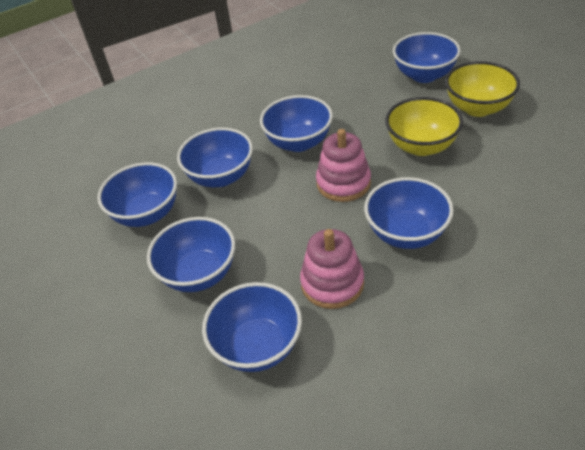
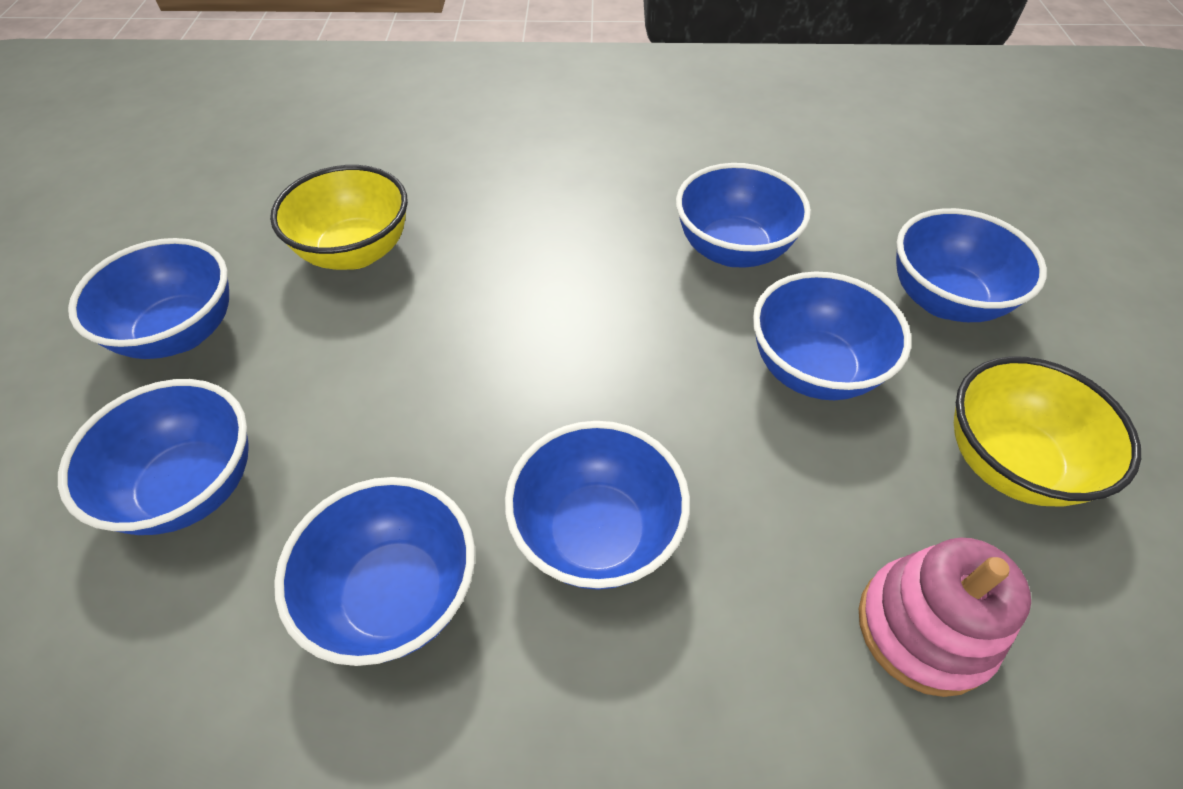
pink stacking toy: [300,229,364,309] [316,129,371,202] = 2 -> [859,537,1031,697] = 1

